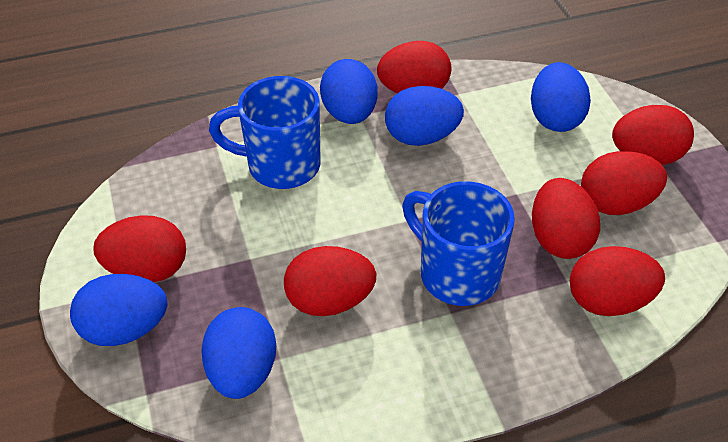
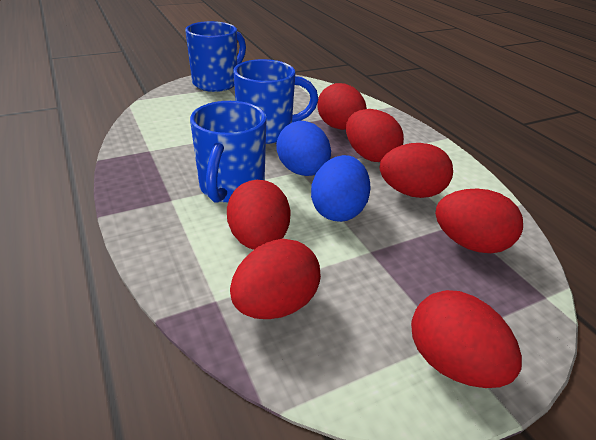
blue egg: [70,274,167,346] [201,307,276,399] [320,59,378,124] [385,86,464,146] [531,62,591,132] = 5 -> [276,121,331,176] [311,155,371,222] = 2
blue mug: [209,76,320,189] [402,181,515,306] = 2 -> [185,21,246,92] [190,101,267,203] [234,59,318,144] = 3

